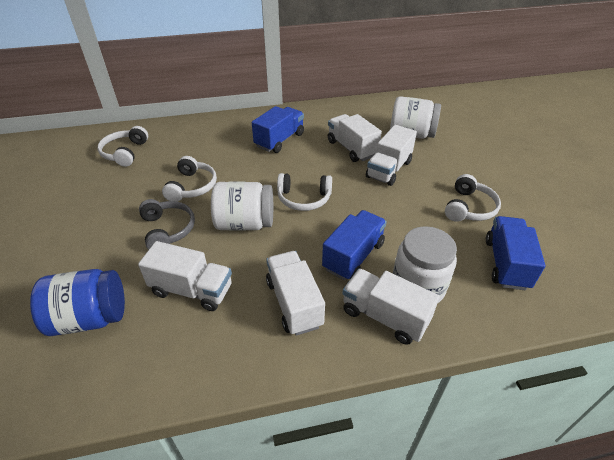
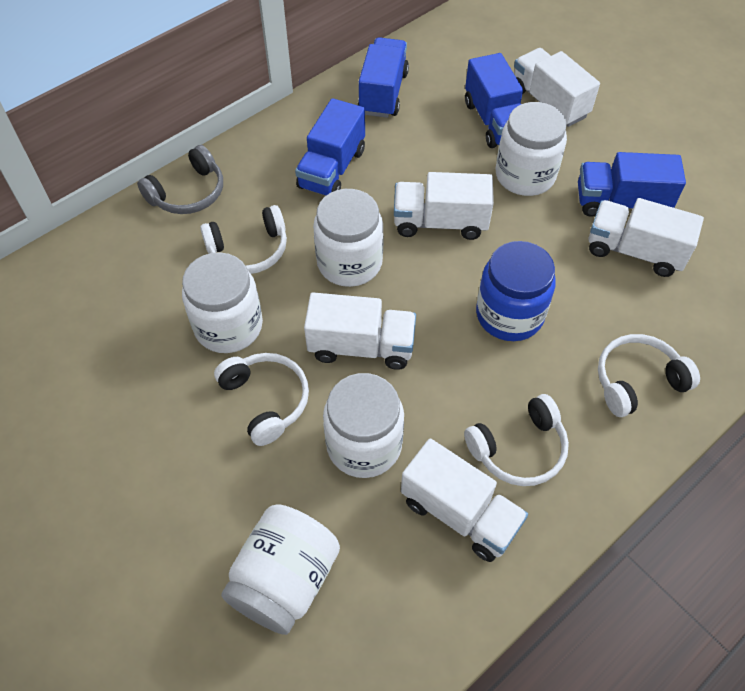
blue truck: [252,106,304,153] [322,210,387,280] [486,216,545,290] = 3 -> [295,98,365,196] [358,37,409,118] [465,53,523,148] [578,152,686,217] = 4
white jar: [211,182,273,231] [390,96,441,139] [393,226,457,304] = 3 -> [182,252,263,353] [221,505,340,635] [313,189,384,287] [323,373,404,478] [496,102,567,196] = 5

